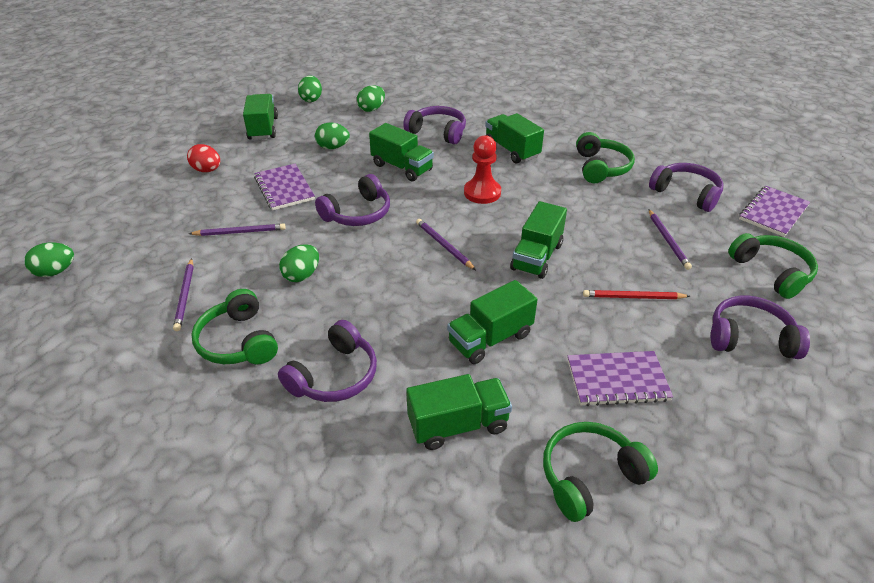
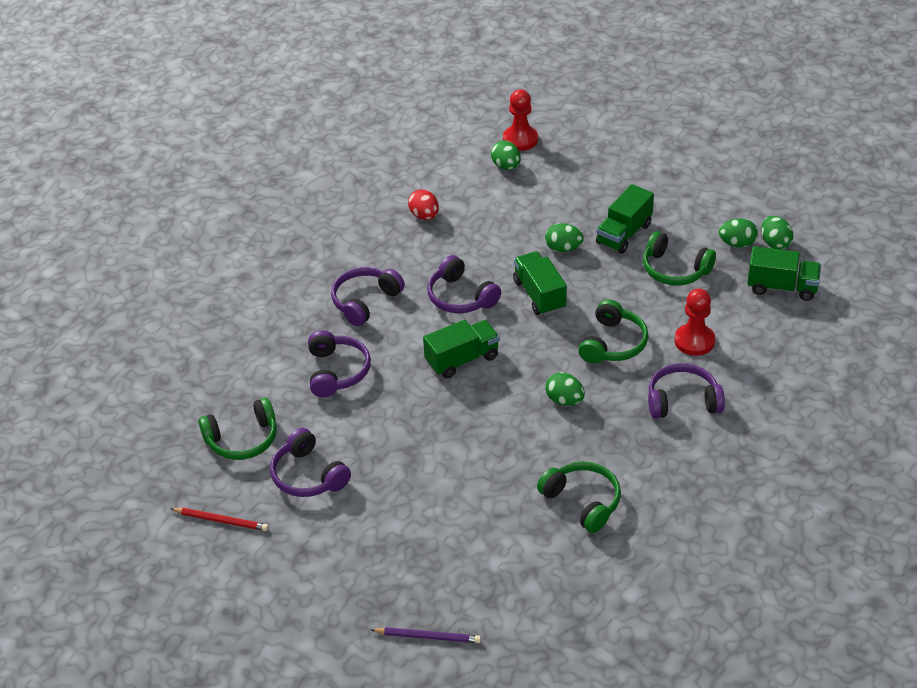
green truck: [243,94,278,140] [369,123,434,181] [406,374,512,450] [447,280,538,364] [485,113,544,164] [510,201,567,279] = 6 -> [423,319,500,379] [513,251,567,316] [596,184,654,254] [747,246,821,301] = 4
purple notebook: [254,164,315,210] [567,351,673,406] [739,186,810,237] = 3 -> none = 0
purple pencil: [173,258,194,331] [189,223,286,236] [416,219,476,270] [648,209,692,270] = 4 -> [371,627,481,643] = 1
red pawn: [464,135,501,204] = 1 -> [503,89,538,151] [675,289,715,356] = 2

